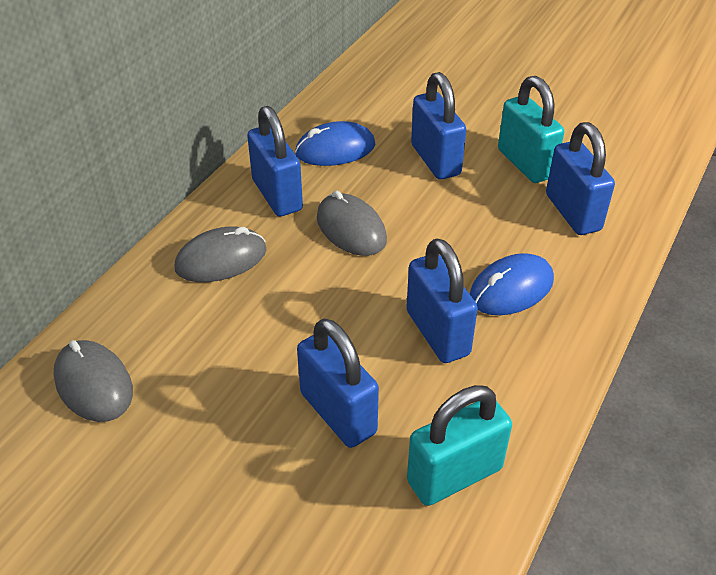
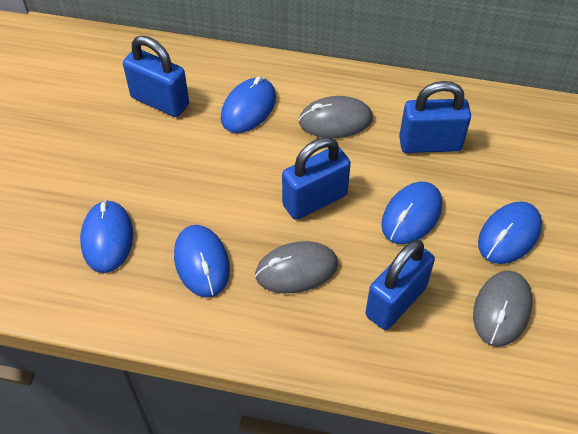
blue mouse: [295,121,376,166] [470,253,554,315] = 2 -> [80,200,133,273] [174,225,230,297] [221,77,276,133] [381,182,442,244] [478,201,542,264] = 5
blue padlock: [247,106,303,217] [297,318,379,448] [406,238,478,363] [411,72,466,180] [546,122,615,235] = 5 -> [123,36,189,117] [282,137,351,220] [365,240,435,330] [399,81,471,153] = 4
turquoise padlock: [407,385,512,506] [498,76,564,183] = 2 -> none = 0

